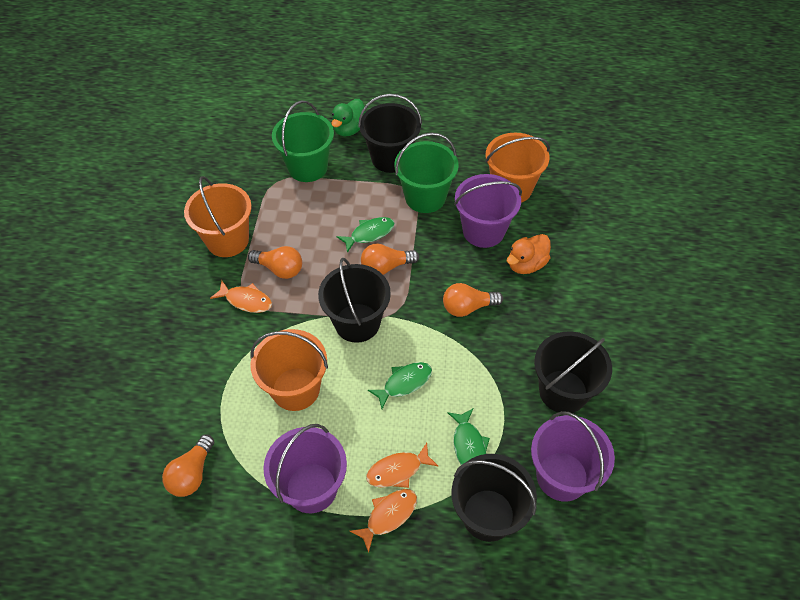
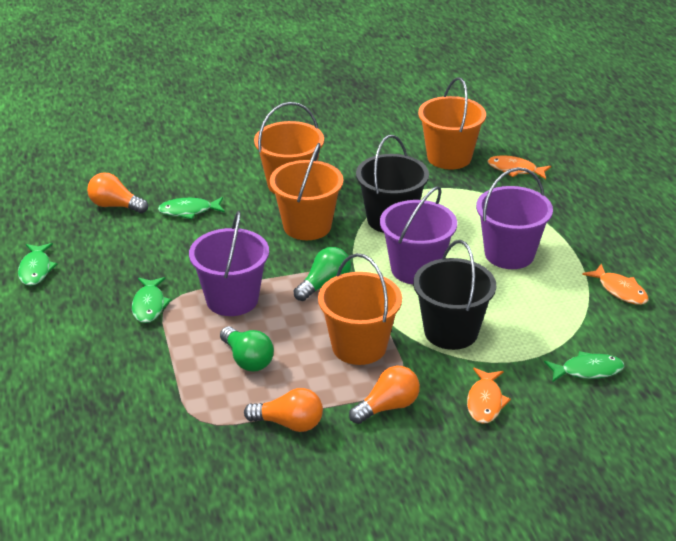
black bucket: [318,258,391,343] [358,94,422,173] [451,454,537,542] [534,331,612,413] = 4 -> [356,135,429,233] [413,240,496,350] = 2
green bucket: [272,101,334,182] [394,133,459,213] = 2 -> none = 0
green duck: [331,99,366,136] = 1 -> none = 0
green fish: [337,217,395,253] [368,362,432,409] [448,409,490,465] = 3 -> [18,243,57,286] [132,277,172,323] [158,197,225,219] [544,351,624,382] = 4
green light bulb: none = 0 -> [220,326,274,371] [294,247,351,301] = 2
orange bucket: [184,176,252,257] [250,329,328,411] [485,133,550,203] = 3 -> [254,102,324,194] [270,143,343,240] [318,253,402,365] [418,77,486,170] = 4
orange duck: [507,234,551,274] = 1 -> none = 0
orange light bulb: [162,435,215,497] [248,246,302,279] [361,243,419,275] [443,283,503,317] = 4 -> [87,173,148,213] [244,388,323,432] [349,366,420,424] = 3

